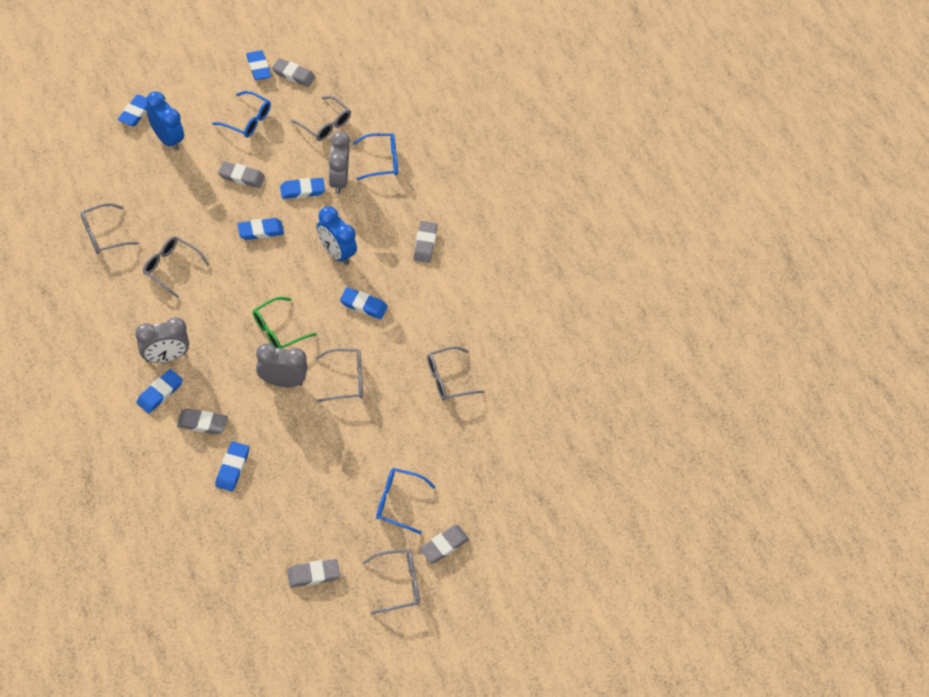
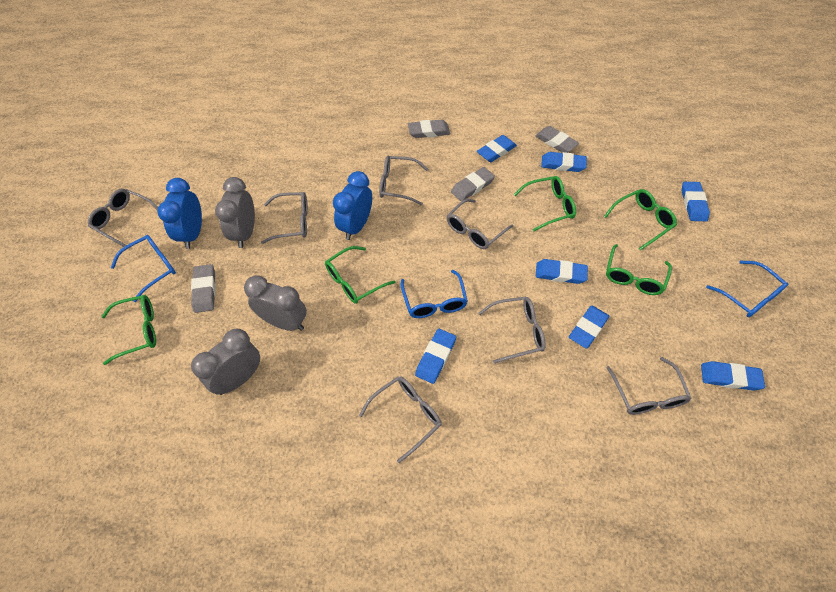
green glasses: [253,297,317,348] = 1 -> [101,295,156,365] [325,246,395,304] [514,176,576,232] [604,189,677,251] [606,244,672,295] = 5
grey eraser: [177,408,228,434] [218,161,265,188] [272,58,315,87] [287,559,340,588] [413,221,437,263] [420,525,469,563] = 6 -> [191,264,216,313] [408,119,450,138] [451,167,495,201] [535,126,579,153] = 4
grey glasses: [80,203,139,254] [143,236,209,298] [290,96,351,141] [315,349,363,402] [362,549,420,614] [427,346,485,401] = 6 -> [88,189,158,247] [261,192,308,244] [359,376,442,463] [379,155,428,205] [447,199,513,249] [479,297,546,363] [606,357,692,415] = 7

